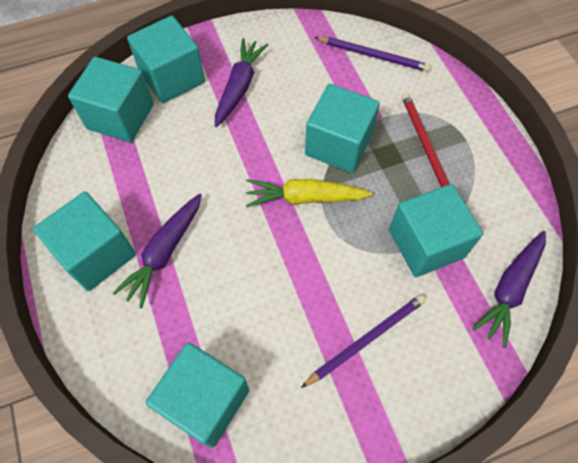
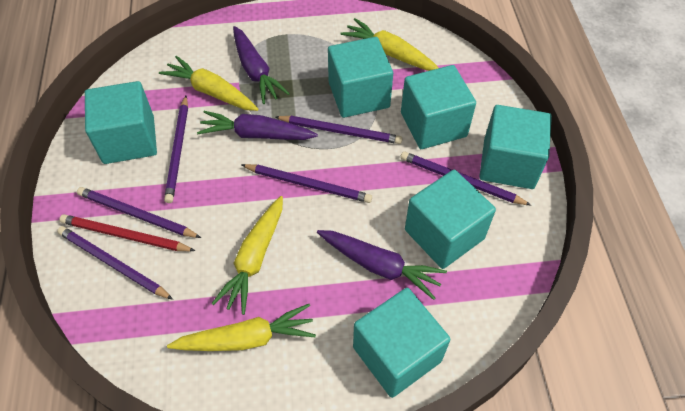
purple pencil: [301,294,426,388] [315,37,431,72] = 2 -> [57,226,173,300] [77,187,201,238] [164,96,188,203] [241,164,372,203] [275,116,403,144] [400,151,531,205] = 6
yellow carrot: [246,179,373,207] = 1 -> [159,56,258,111] [167,304,316,351] [211,196,283,315] [340,18,439,71] = 4

